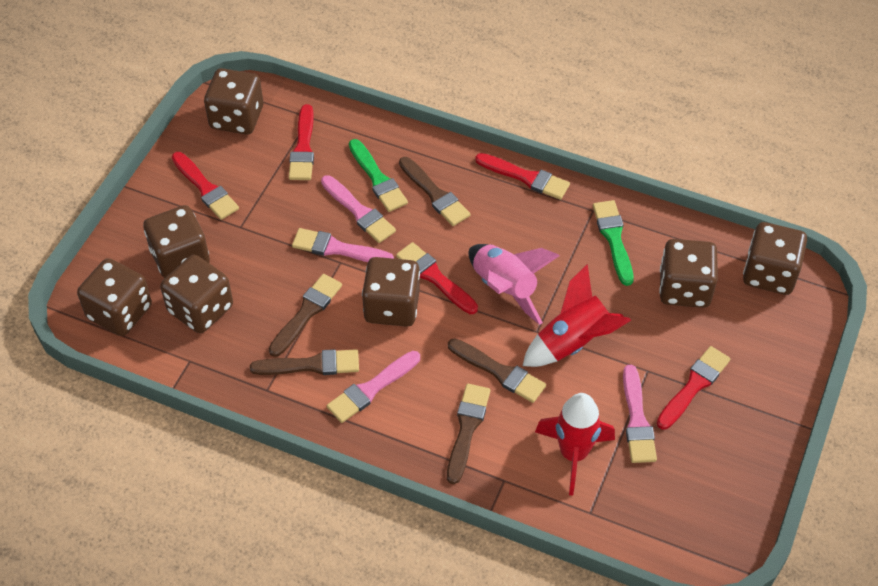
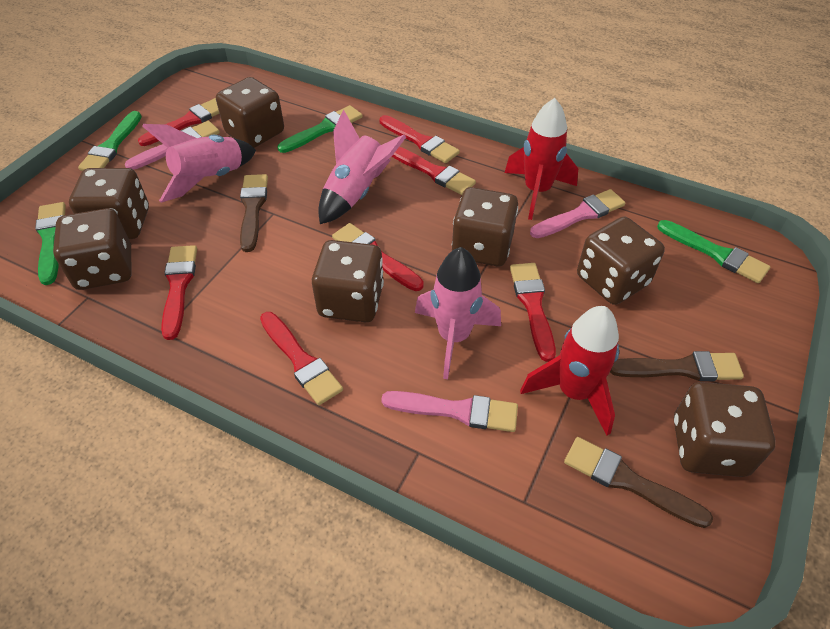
brown brush: [250,349,359,375] [269,274,342,357] [399,157,470,226] [447,384,490,484] [448,338,546,403] = 5 -> [240,174,268,252] [564,437,713,528] [610,351,744,381] = 3
green brush: [349,139,408,212] [593,200,634,286] = 2 -> [35,202,66,285] [78,111,142,171] [277,105,363,153] [657,220,770,283] = 4
pink brush: [292,228,394,262] [321,175,396,243] [327,351,420,423] [623,365,657,463] = 4 -> [125,121,220,170] [381,391,518,432] [530,189,625,238] = 3
pink rocket: [468,244,560,325] = 1 -> [142,124,256,203] [318,110,406,224] [415,247,501,379] = 3
red brush: [172,152,239,220] [289,104,314,180] [396,242,478,314] [475,153,570,200] [657,346,730,430] = 5 -> [138,98,219,146] [161,245,197,340] [260,312,343,405] [332,223,424,291] [380,115,460,163] [392,146,476,195] [510,263,556,362] = 7

